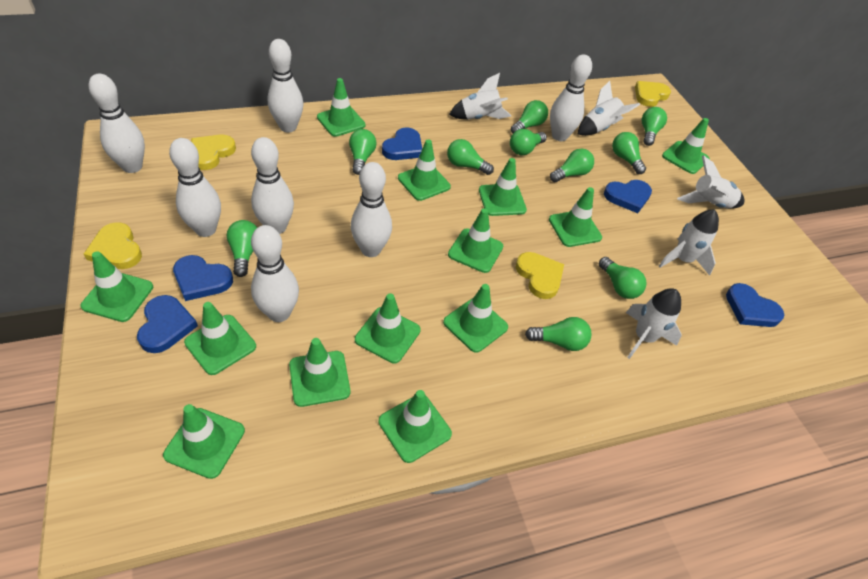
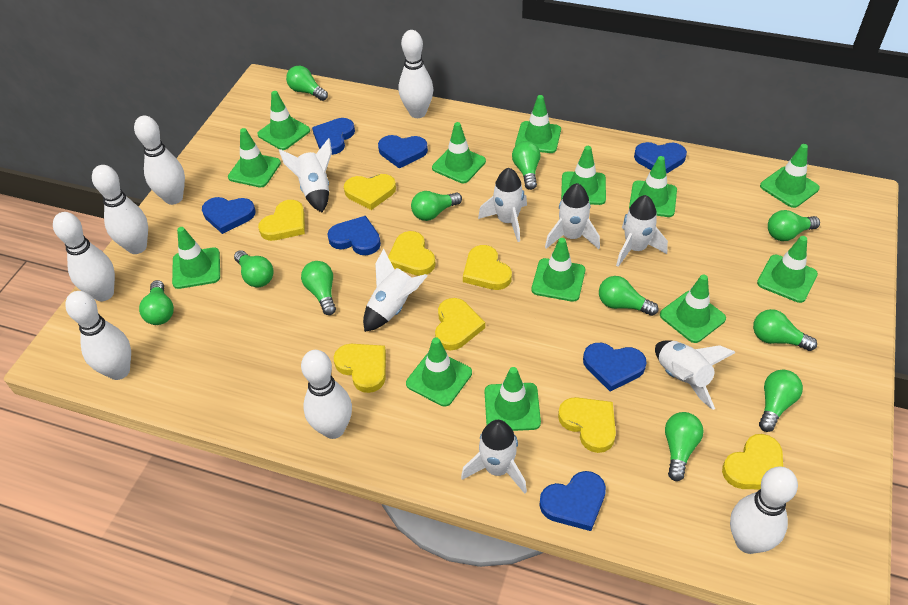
blue heart: [137,295,198,353] [173,255,233,301] [382,127,422,160] [604,180,652,213] [726,283,784,327] = 5 -> [202,197,256,234] [312,118,355,155] [328,216,381,255] [378,135,428,169] [539,471,606,531] [583,343,647,392] [634,142,687,174] = 7
green light bulb: [226,220,257,277] [349,129,377,175] [447,139,494,175] [510,129,547,155] [511,100,548,133] [525,317,592,351] [550,148,594,182] [599,257,647,299] [612,132,646,174] [642,107,667,146] = 10 -> [139,280,174,325] [234,250,274,287] [286,66,328,101] [301,261,336,315] [411,191,462,221] [512,141,541,190] [599,276,658,316] [665,412,704,481] [753,309,817,351] [759,370,803,432] [768,210,820,241] = 11
white rocket: [449,73,511,120] [578,81,640,136] [626,288,682,359] [659,209,719,276] [677,155,744,208] = 5 -> [279,138,332,212] [363,249,428,332] [461,420,527,494] [478,168,527,242] [545,183,600,249] [616,195,668,267] [655,340,736,410] = 7
yellow heart: [84,222,142,269] [191,135,236,170] [516,252,564,299] [635,81,671,107] = 4 -> [258,200,305,241] [334,344,386,393] [344,174,396,210] [388,231,435,276] [435,298,485,350] [463,245,512,290] [558,397,616,453] [722,434,783,489] = 8

